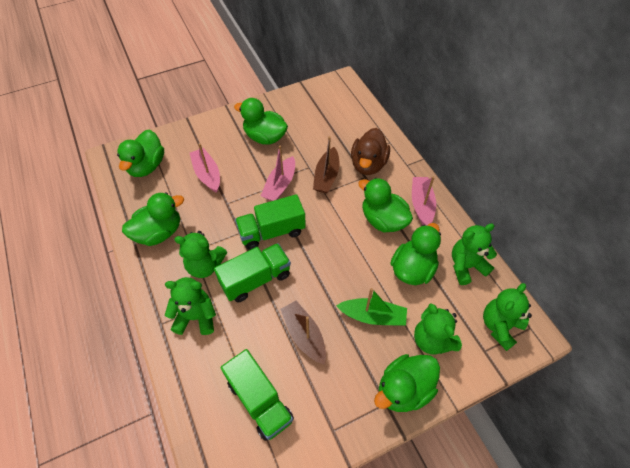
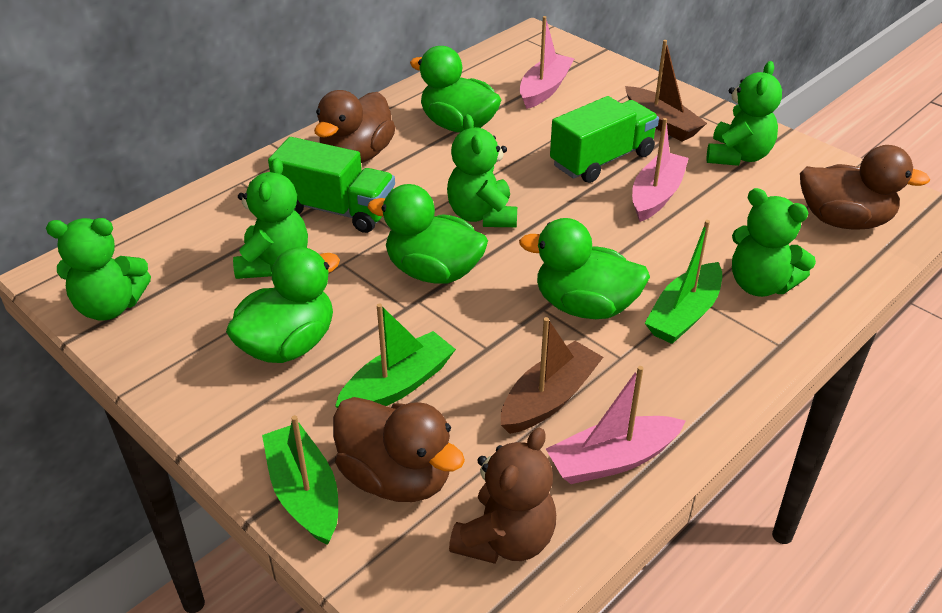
brown duck: [351,128,390,175] = 1 -> [314,90,395,163] [333,397,465,502] [800,145,930,230] = 3
brown teddy bear: none = 0 -> [449,428,556,564] = 1
green boat: [336,288,407,326] = 1 -> [262,415,338,545] [335,303,456,408] [645,220,722,344] = 3
green duck: [117,129,164,177] [122,192,184,246] [234,98,288,145] [358,178,413,233] [374,354,440,412] [390,223,441,285] = 6 -> [226,247,340,363] [367,184,488,284] [410,46,501,133] [519,218,650,319] = 4
green truck: [214,243,291,303] [221,349,294,441] [235,194,306,250] = 3 -> [268,137,395,233] [550,96,659,183] = 2

